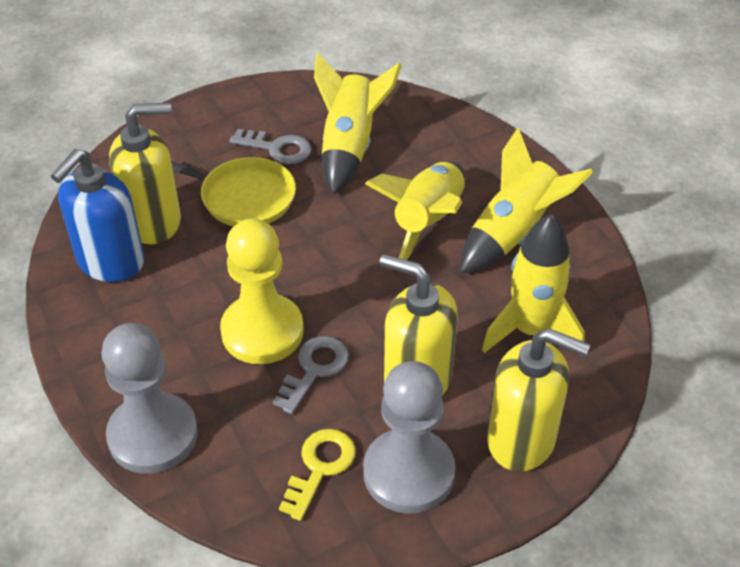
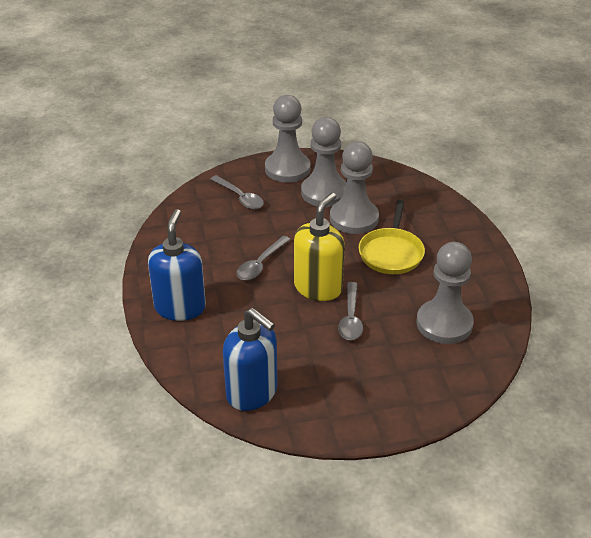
blue soap dispenser: [51,149,144,282] = 1 -> [148,209,206,321] [223,308,278,411] = 2
grey key: [229,129,312,165] [273,336,349,414] = 2 -> none = 0
grey pawn: [101,323,198,474] [363,361,455,513] = 2 -> [265,95,311,183] [301,117,347,207] [330,141,379,234] [417,242,474,344] = 4
grey spoon: none = 0 -> [210,175,264,209] [236,236,291,280] [338,282,363,340] = 3
yellow key: [279,429,356,521] = 1 -> none = 0
yellow pawn: [220,219,304,364] = 1 -> none = 0
yellow rocket: [314,53,402,195] [365,161,465,260] [460,128,593,274] [482,214,585,356] = 4 -> none = 0
yellow soap dispenser: [109,103,181,244] [379,254,458,396] [487,328,590,472] = 3 -> [294,193,345,301] = 1

